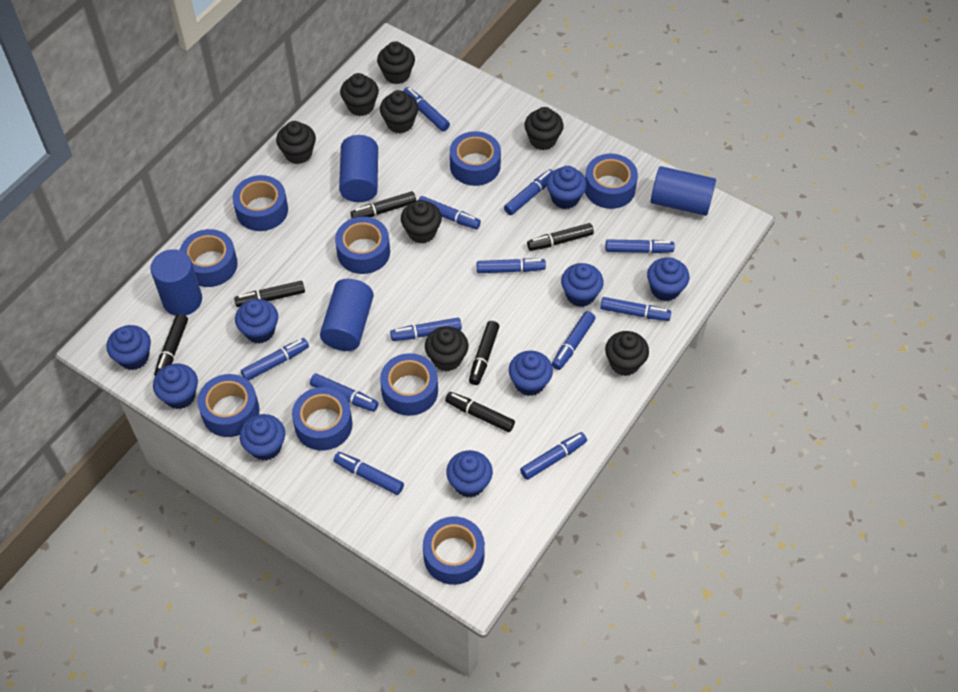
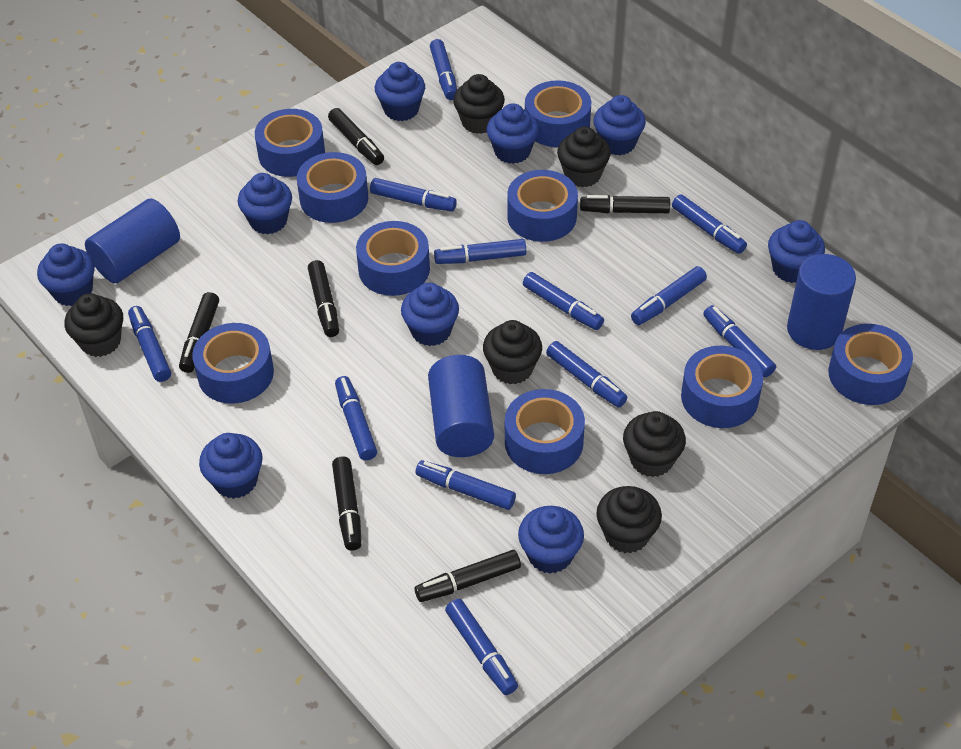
black cupcake: [276,121,316,164] [340,73,379,116] [377,41,415,84] [380,90,418,134] [401,200,442,244] [425,326,468,371] [524,107,564,150] [605,331,649,376] = 8 -> [65,293,123,357] [453,74,505,134] [483,320,542,384] [557,126,611,188] [596,486,662,553] [623,411,686,477] = 6
blue cylinder: [150,249,202,316] [320,279,374,351] [339,135,378,202] [651,166,716,216] = 4 -> [85,198,180,284] [428,355,494,457] [787,254,856,350] = 3

